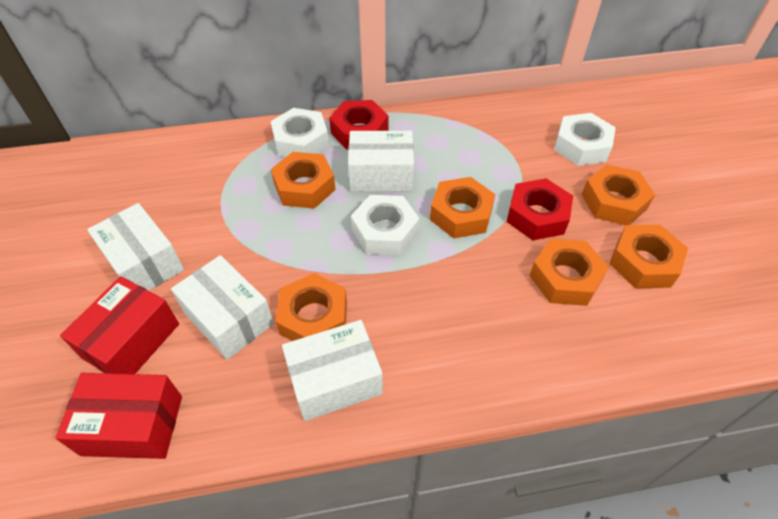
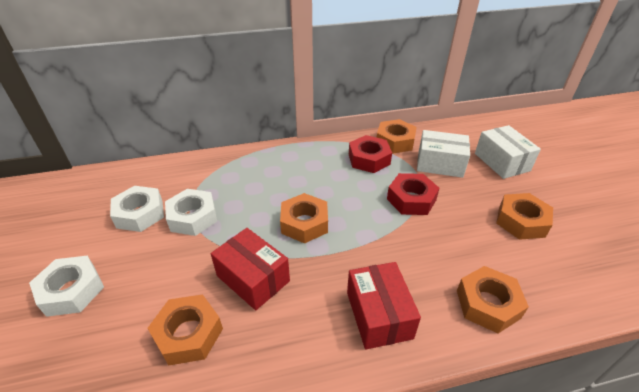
orange nut: [271,152,335,209] [275,273,347,341] [430,177,495,238] [530,238,609,306] [582,165,655,225] [609,225,688,288] = 6 -> [147,294,223,366] [280,193,328,244] [377,119,417,154] [457,266,529,333] [496,193,553,240] = 5
white box: [87,203,184,291] [171,255,274,360] [282,320,383,421] [348,131,414,192] = 4 -> [417,130,470,178] [475,125,541,179] = 2

